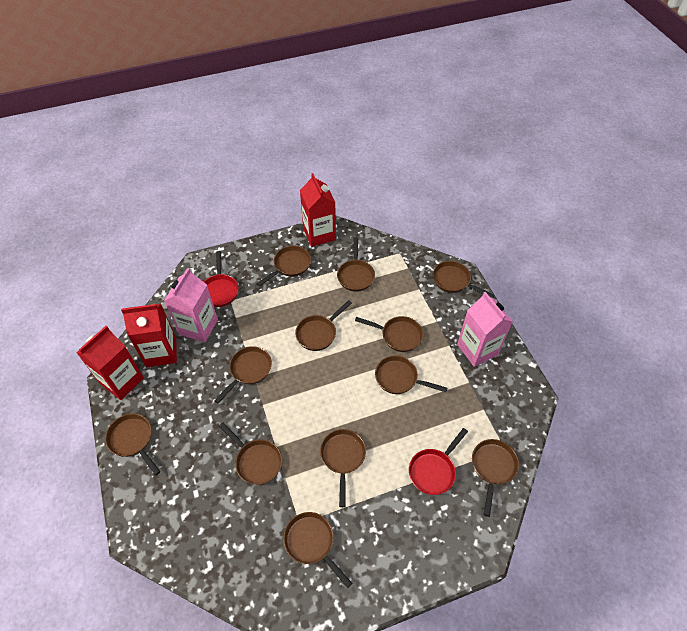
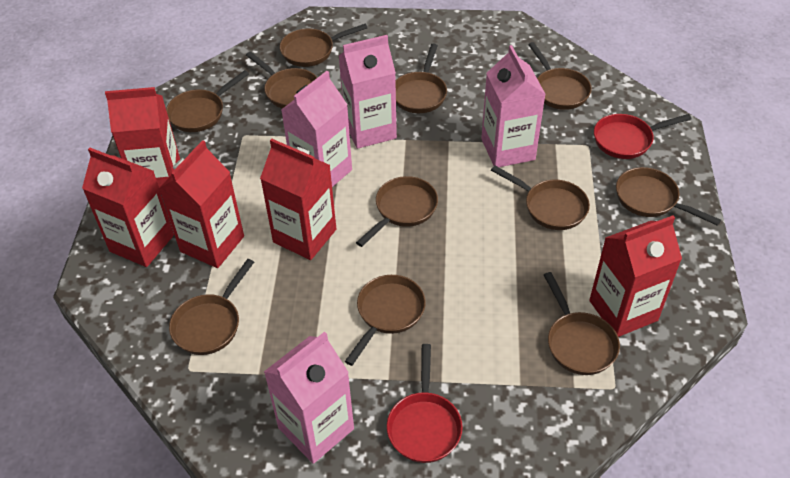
brown pan: [105,413,160,475] [214,346,272,404] [219,423,282,485] [256,246,311,287] [283,512,352,588] [295,300,352,351] [320,429,366,507] [337,237,375,292] [355,316,423,352] [375,356,447,394] [433,261,494,298] [472,439,519,517] = 12 -> [166,70,249,132] [169,259,254,355] [246,52,317,109] [280,24,367,67] [345,275,426,366] [356,176,438,247] [395,43,447,113] [491,165,590,230] [528,42,592,110] [544,272,620,375] [616,167,721,226] = 11
pink carton: [164,268,218,343] [457,292,513,367] = 2 -> [264,332,354,464] [281,71,352,187] [339,35,397,149] [481,45,546,167] = 4
red carton: [77,326,144,400] [121,304,177,367] [300,173,336,247] = 3 -> [82,148,174,267] [105,87,180,193] [159,140,244,268] [260,139,336,260] [589,215,682,337] = 5

